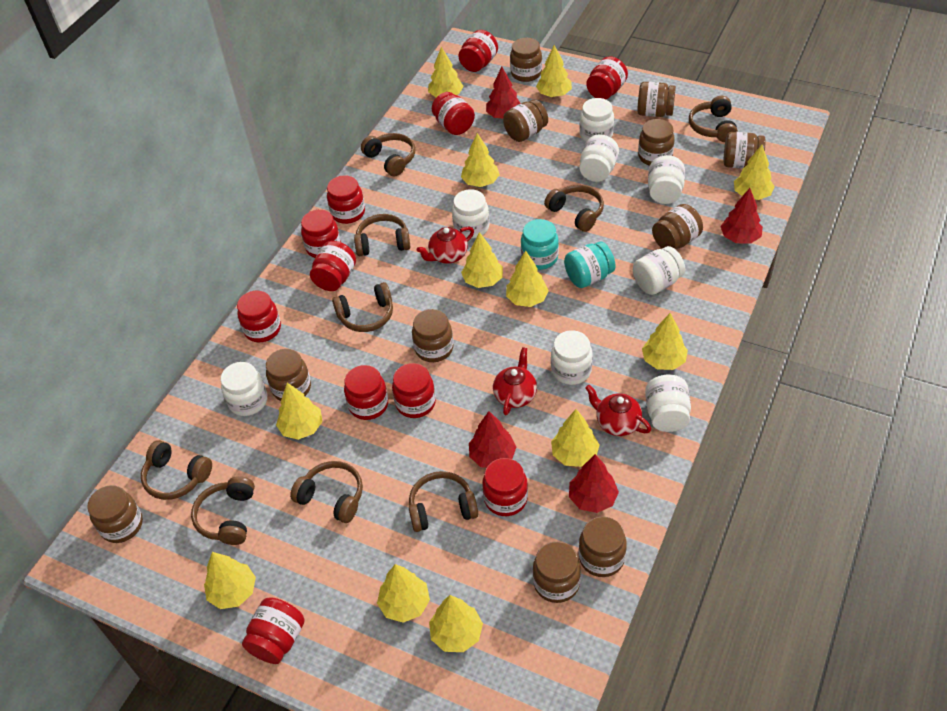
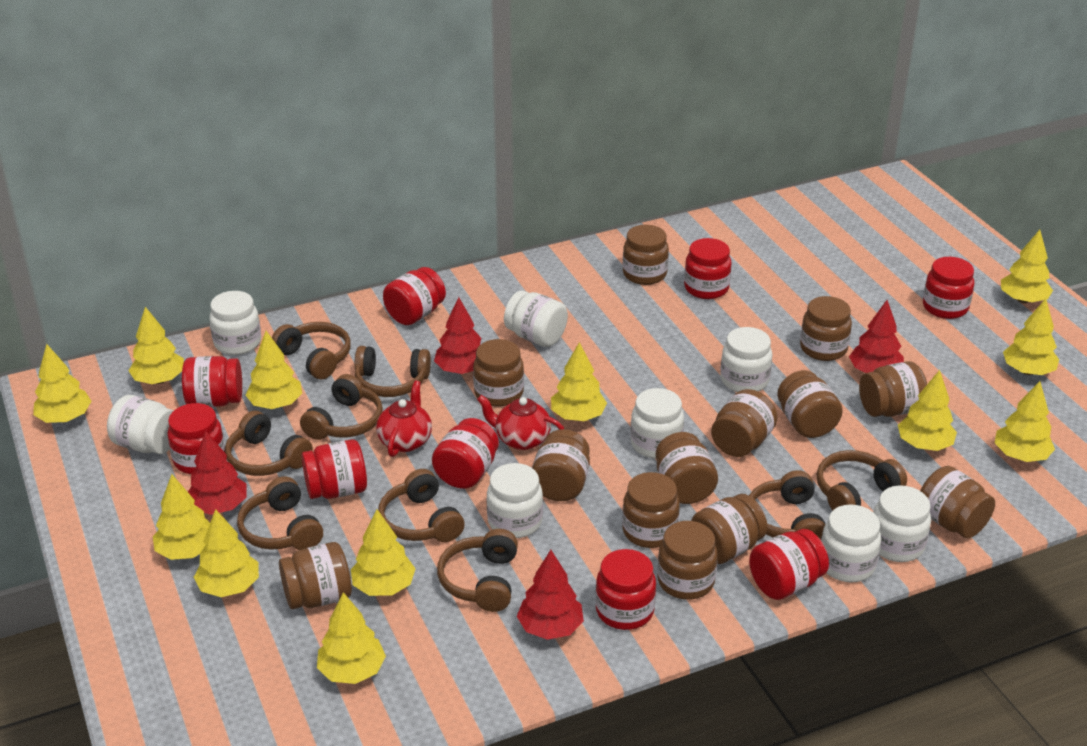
brown jar: [87,485,143,543] [266,349,311,401] [412,309,453,362] [503,99,548,142] [510,38,542,82] [533,542,581,603] [579,517,627,577] [637,82,676,117] [638,119,675,166] [652,204,703,249] [724,132,765,168] = 11 -> [279,542,352,609] [473,339,524,407] [532,429,590,501] [622,472,680,548] [623,225,669,285] [656,432,718,504] [657,521,718,600] [691,494,767,564] [711,389,778,457] [777,370,843,438] [800,296,852,361] [859,361,927,417] [920,466,995,538] = 13
red jar: [237,291,281,342] [242,597,305,664] [301,210,341,258] [310,241,356,291] [327,175,365,224] [344,365,388,420] [392,363,436,418] [432,92,475,135] [458,30,498,72] [482,458,528,516] [586,56,628,99] = 11 -> [168,403,225,474] [182,356,242,407] [301,439,367,499] [383,267,446,325] [432,418,499,489] [595,549,656,630] [684,238,732,299] [749,529,829,600] [923,257,974,319] = 9
red teapot: [417,227,474,264] [493,347,537,415] [585,385,651,436] = 3 -> [376,380,432,457] [477,395,564,450] = 2
turquoise jar: [521,219,559,270] [564,241,616,288] = 2 -> none = 0

